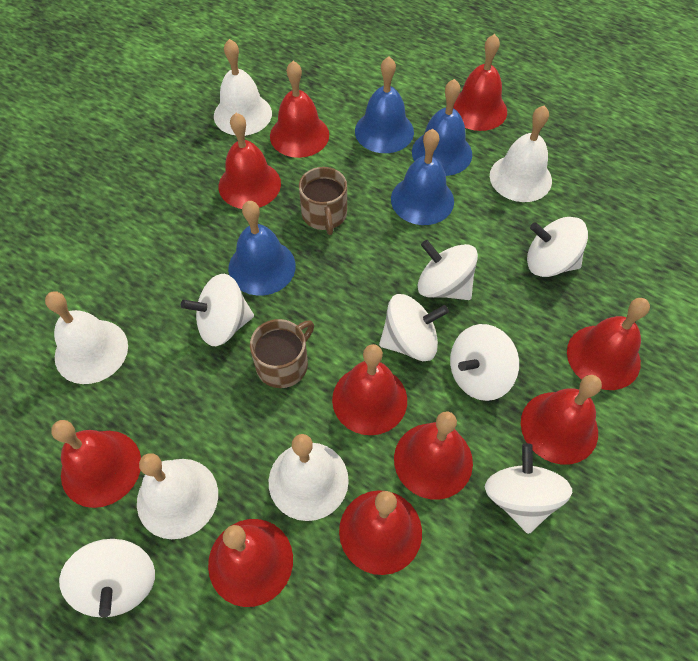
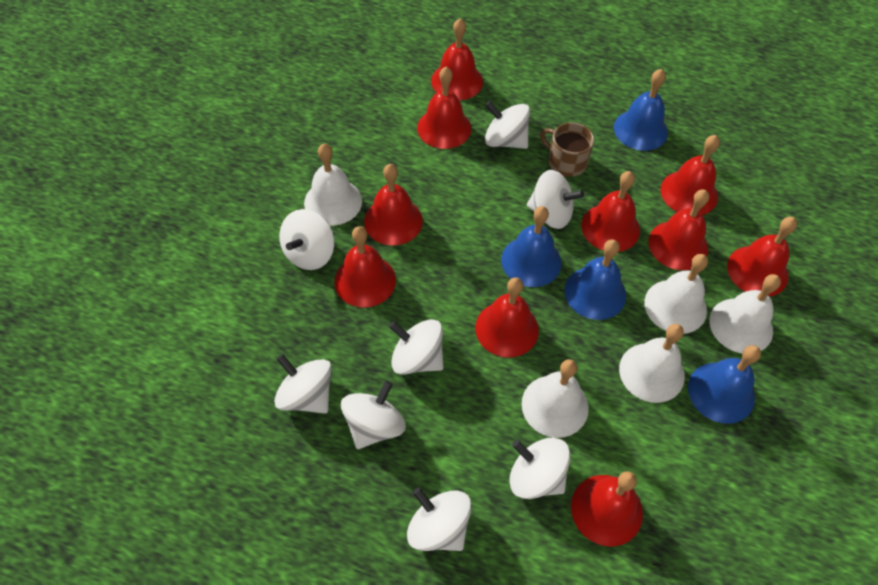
brown mug: [250,319,314,388] [299,167,347,235] = 2 -> [540,122,594,177] = 1
white spinning top: [59,539,155,617] [181,274,254,346] [379,294,449,361] [417,240,478,300] [450,324,519,401] [485,443,572,534] [527,217,588,277] = 7 -> [274,354,332,414] [279,209,334,270] [341,380,406,449] [389,319,444,375] [407,487,472,551] [485,101,530,149] [509,438,570,499] [527,170,584,229] = 8

